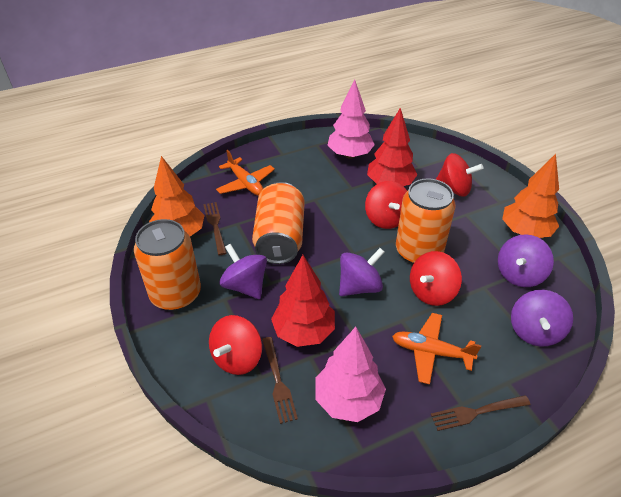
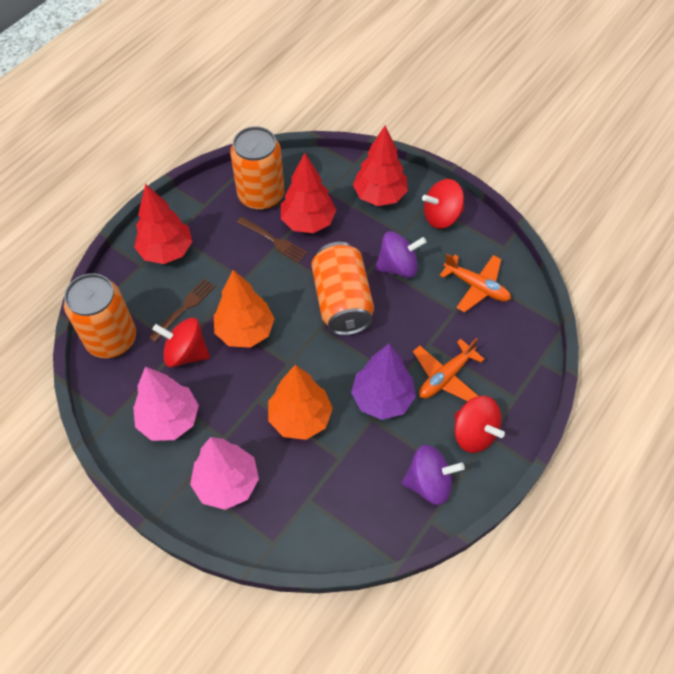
brown fork: [203,202,227,255] [262,337,298,424] [431,395,530,431] = 3 -> [149,279,216,342] [237,217,307,263] = 2
purple spinning top: [219,244,267,299] [339,248,384,296] [498,234,554,287] [511,290,573,347] = 4 -> [375,231,426,278] [402,445,465,505] = 2
purple tree: none = 0 -> [351,344,416,420] = 1
red spinning top: [209,315,262,375] [365,181,407,229] [410,251,462,306] [436,153,484,197] = 4 -> [153,318,210,368] [422,179,464,229] [454,396,505,453] = 3
red tree: [271,255,335,347] [367,108,417,186] = 2 -> [134,184,193,264] [281,153,336,233] [353,126,408,206] = 3

